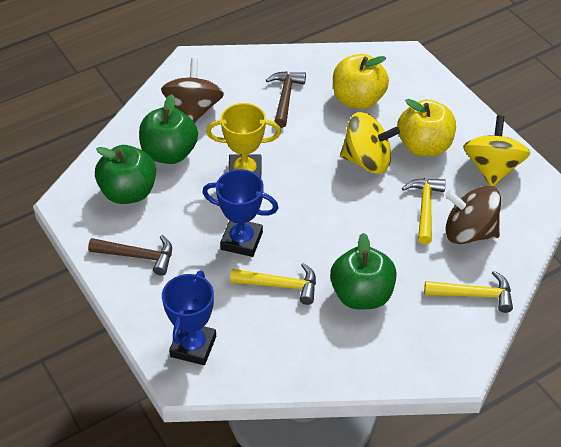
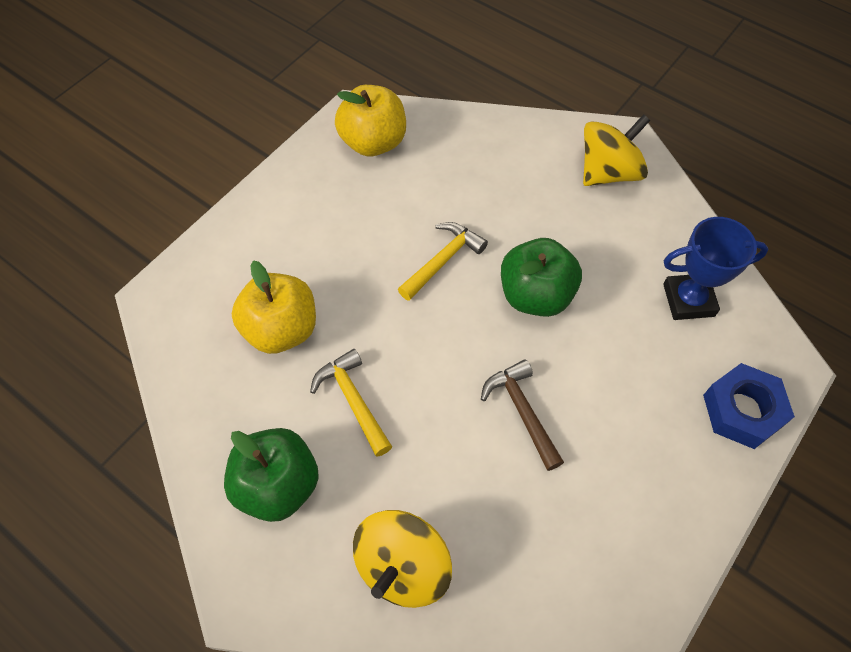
blue nut: none = 0 -> [703,363,795,449] = 1
blue trophy: [162,271,216,365] [202,169,279,257] = 2 -> [663,217,768,320] = 1
brown hammer: [88,235,172,276] [266,71,306,128] = 2 -> [481,359,564,471] = 1
brown spinning top: [161,58,224,123] [445,186,501,244] = 2 -> none = 0
green apple: [95,145,156,204] [139,94,198,164] [330,233,397,309] = 3 -> [224,428,319,522] [501,238,582,317] = 2
yellow hammer: [230,263,316,305] [402,178,446,245] [424,271,513,313] = 3 -> [310,349,392,457] [398,222,488,301] = 2
yellow trophy: [206,103,281,178] = 1 -> none = 0

